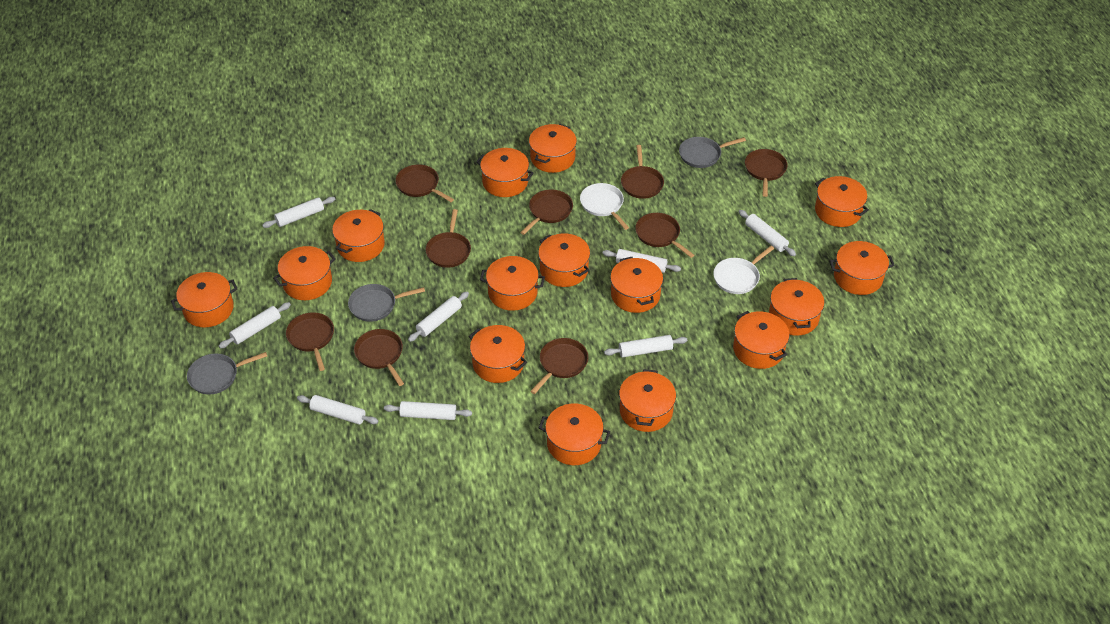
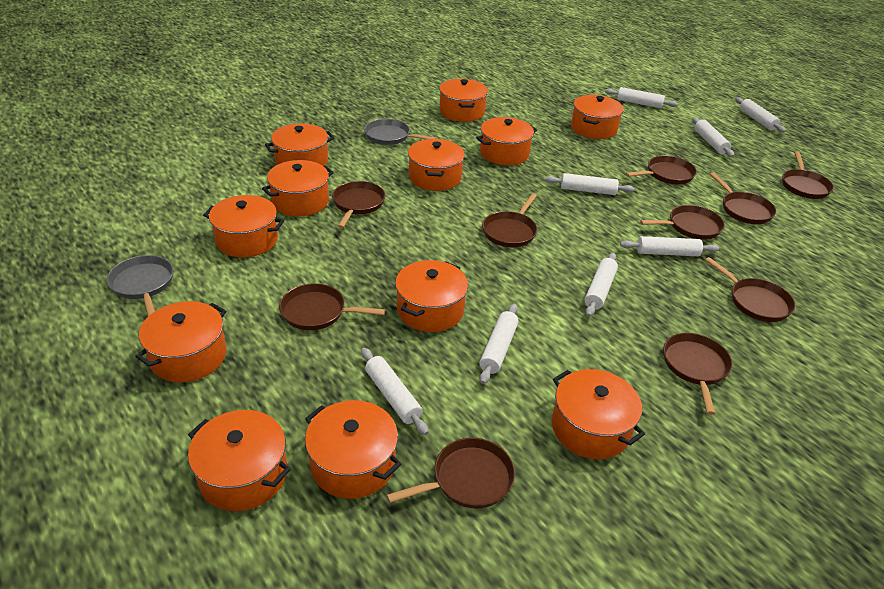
brown pan: [286,312,334,371] [354,329,404,386] [395,165,454,202] [426,209,471,268] [520,189,573,235] [530,338,588,394] [621,145,664,199] [635,213,694,258] [745,149,788,197] = 9 -> [279,283,385,330] [332,181,385,228] [386,438,515,508] [482,193,537,247] [626,156,697,184] [640,205,725,240] [663,333,732,415] [705,257,795,322] [710,173,776,224] [782,151,834,199] = 10
grey pan: [187,352,267,395] [348,284,425,322] [679,137,746,168] = 3 -> [107,255,173,316] [364,119,436,145] = 2
orange pot: [171,272,238,327] [273,246,336,300] [332,209,385,262] [469,325,527,383] [476,148,534,197] [480,256,545,311] [529,124,577,173] [538,234,590,287] [539,403,610,465] [610,257,663,313] [619,369,676,432] [733,311,790,369] [769,278,825,336] [815,176,869,227] [829,241,895,295] = 15 -> [135,301,226,383] [188,410,291,511] [203,195,284,258] [262,160,334,217] [265,123,334,166] [305,400,401,499] [395,260,468,332] [408,139,465,191] [439,79,488,122] [476,117,537,165] [552,369,645,459] [571,95,624,139] = 12
white pan: [580,183,629,230] [713,246,774,294] = 2 -> none = 0

